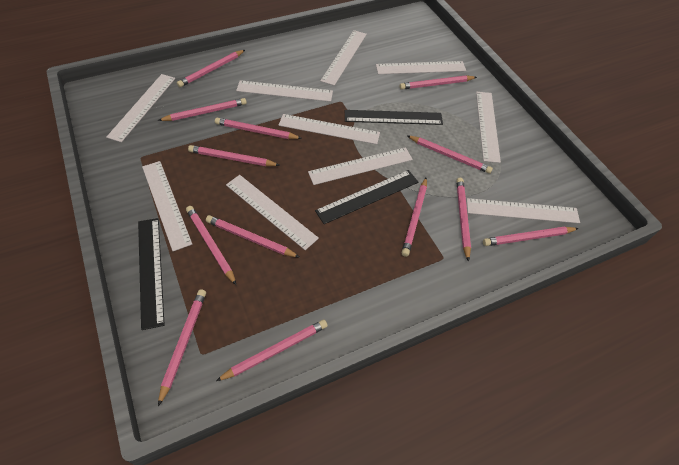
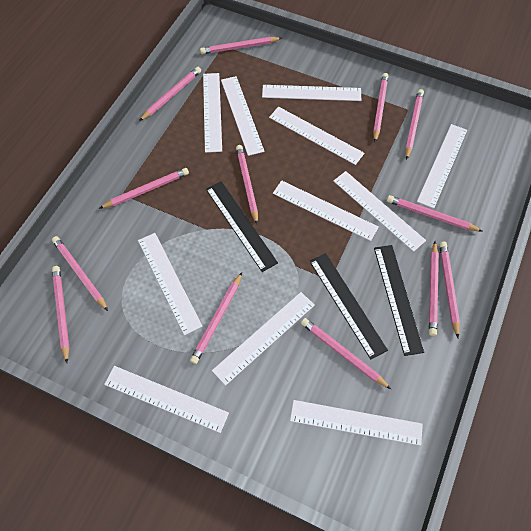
white ruler: [106,74,175,142] [142,161,192,251] [226,175,319,250] [236,80,333,102] [279,114,380,144] [308,147,413,185] [320,30,367,86] [376,61,466,74] [467,198,580,223] [476,92,501,163] = 10 -> [104,366,229,433] [138,233,203,335] [203,73,222,153] [212,292,315,386] [221,76,265,156] [262,85,361,101] [269,107,365,165] [273,180,379,241] [290,400,423,446] [334,171,426,252] [417,124,467,209] = 11

